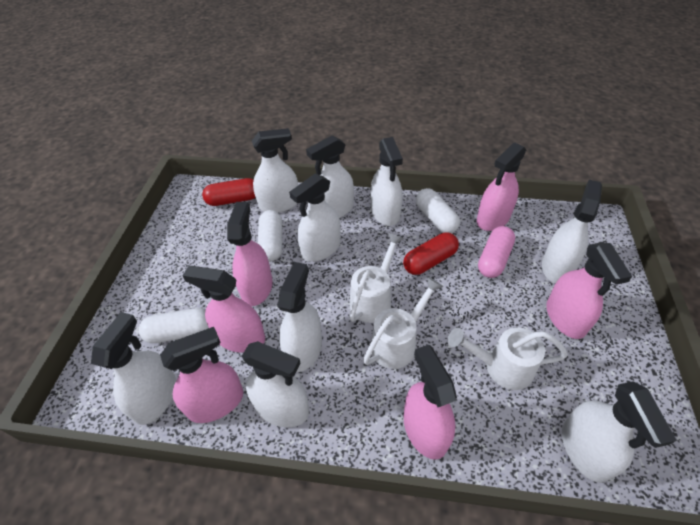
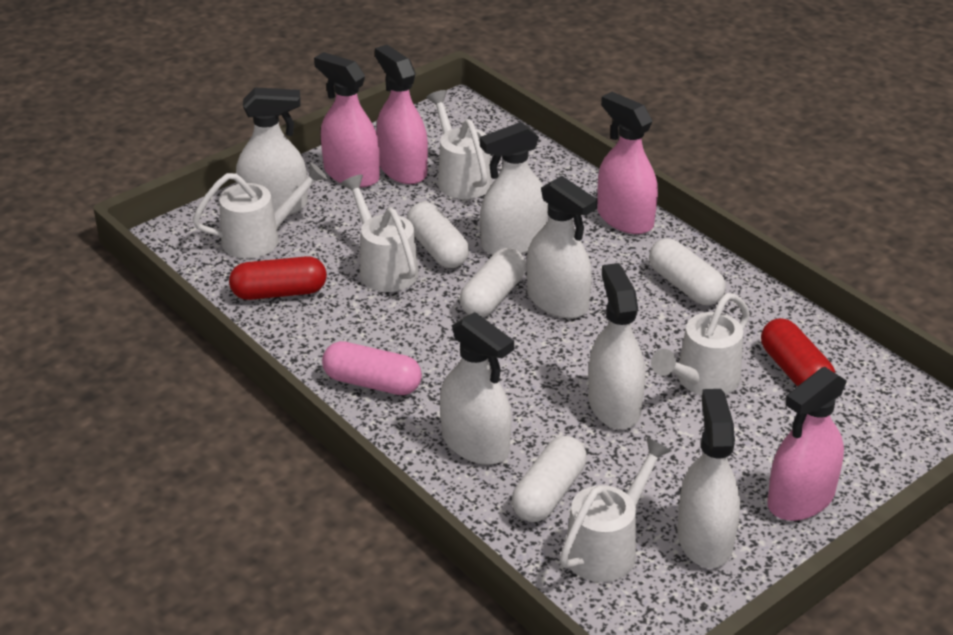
pink spray bottle: [160,327,243,423] [182,266,265,353] [227,202,273,306] [404,345,457,460] [477,143,526,231] [546,243,632,339] = 6 -> [314,52,380,188] [375,45,428,184] [597,92,658,234] [767,367,847,521] = 4
white capsule: [139,308,209,343] [258,210,282,262] [416,188,460,233] = 3 -> [407,202,469,268] [460,248,526,317] [512,436,587,522] [649,238,726,305] = 4
white spray bottle: [91,312,176,425] [242,341,309,427] [252,128,298,213] [277,262,322,372] [289,173,341,262] [306,135,354,218] [371,137,403,226] [542,180,602,283] [562,381,677,483] = 9 -> [236,87,308,215] [440,312,514,465] [480,122,548,255] [527,176,598,318] [588,263,645,429] [677,389,740,568] = 6
white watering can: [349,233,404,323] [363,277,443,369] [448,327,568,390] = 3 -> [193,162,327,259] [341,175,419,292] [426,90,492,199] [560,437,672,582] [651,293,750,395] = 5

